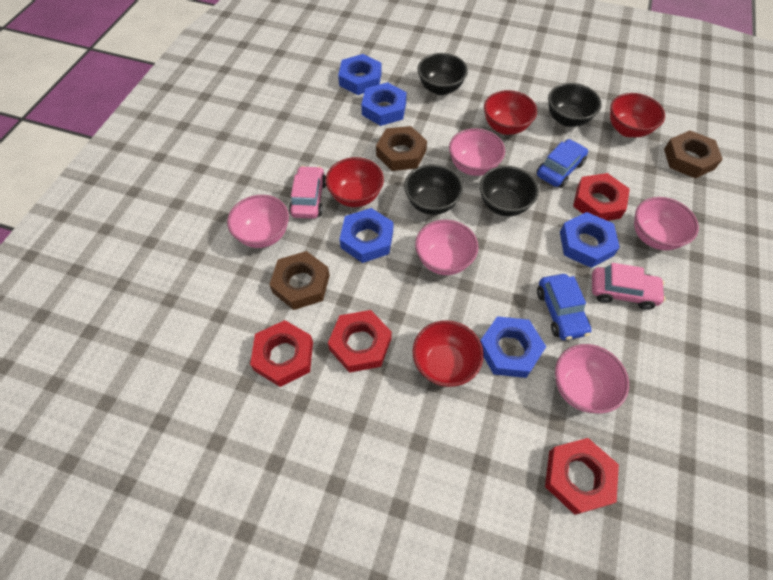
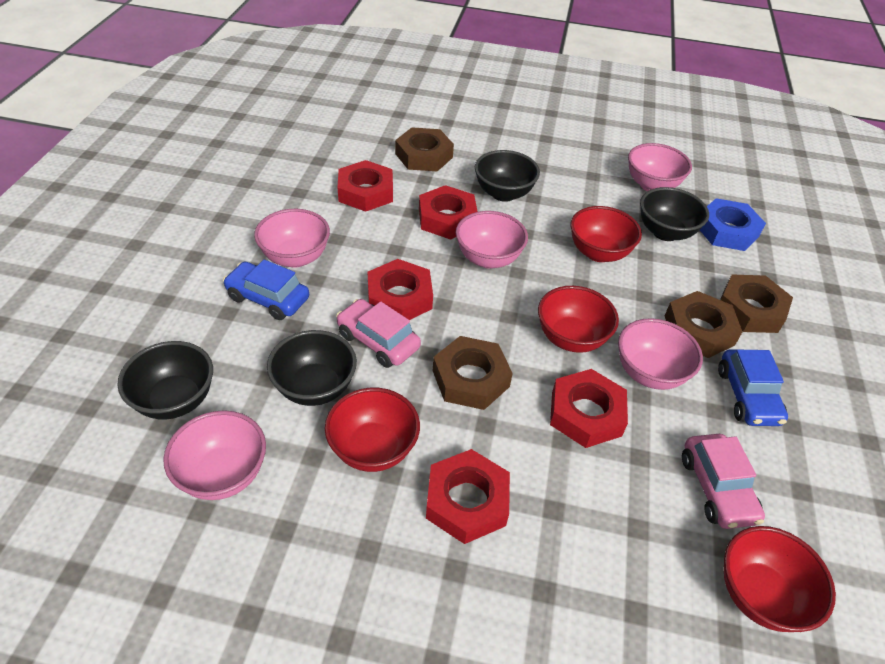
blue nut: [338,54,381,95] [340,208,393,263] [361,82,407,126] [480,316,546,378] [560,212,620,268] = 5 -> [700,198,766,251] = 1
brown nut: [269,251,330,310] [376,126,427,171] [664,130,723,179] = 3 -> [395,127,454,171] [433,336,513,410] [665,291,742,358] [720,275,793,333] = 4
red nut: [250,320,313,387] [328,310,392,373] [545,438,619,515] [573,173,630,221] = 4 -> [338,160,393,212] [368,259,433,320] [419,185,478,240] [426,449,510,544] [550,369,628,448] = 5

